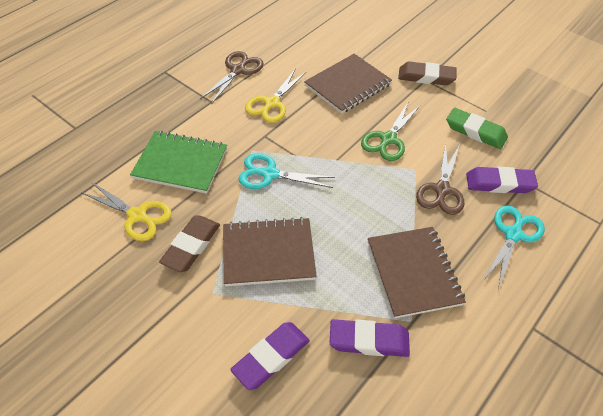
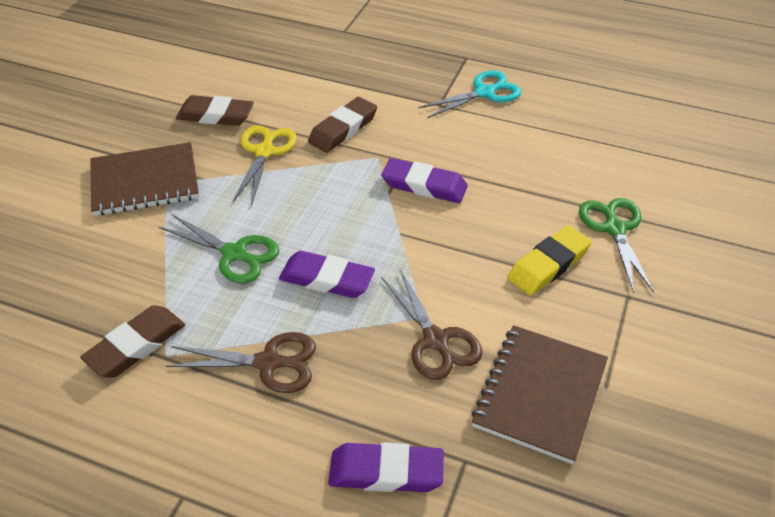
brown eraser: [159,215,220,272] [398,61,457,85] = 2 -> [80,305,185,378] [176,95,254,126] [308,97,377,153] = 3
brown notebook: [223,217,317,286] [304,54,392,114] [368,227,466,319] = 3 -> [90,142,199,216] [472,325,608,464] = 2
green eraser: [446,108,508,149] = 1 -> none = 0
green notebook: [130,131,227,194] = 1 -> none = 0
green scissors: [361,101,421,161] = 1 -> [159,214,279,284] [579,198,654,293] = 2
turquoise scissors: [238,153,335,189] [484,205,545,290] = 2 -> [418,70,522,118] = 1
yellow eraser: none = 0 -> [507,226,592,296] = 1
yellow scissors: [82,182,172,241] [245,68,307,123] = 2 -> [233,126,297,205] = 1

